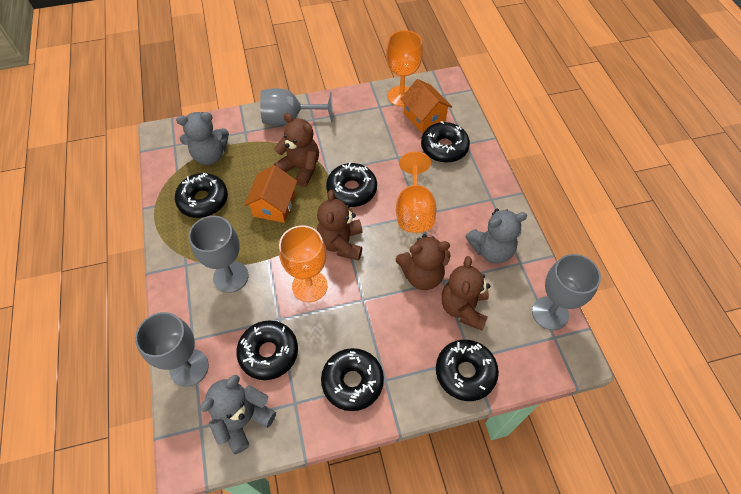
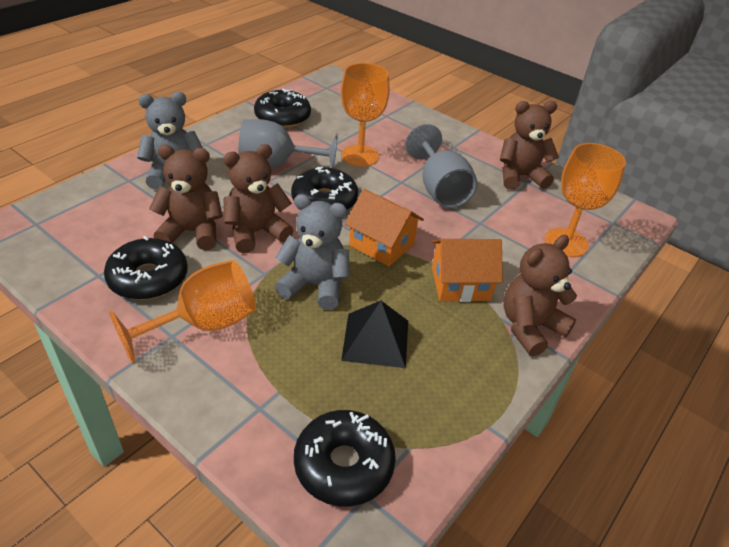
black donut: [175,173,228,218] [236,320,298,380] [321,348,384,411] [326,162,377,207] [421,121,470,163] [436,340,499,401] = 6 -> [104,236,188,300] [254,89,311,128] [291,167,358,210] [294,410,396,506] = 4
black pyramid: none = 0 -> [341,301,408,368] = 1
grey goblet: [135,312,209,387] [189,216,248,293] [260,88,333,125] [532,254,601,330] = 4 -> [238,119,338,168] [406,124,478,208] = 2
grey teddy bear: [176,112,229,165] [200,375,276,454] [466,209,527,264] = 3 -> [137,92,203,190] [275,194,350,310] = 2

